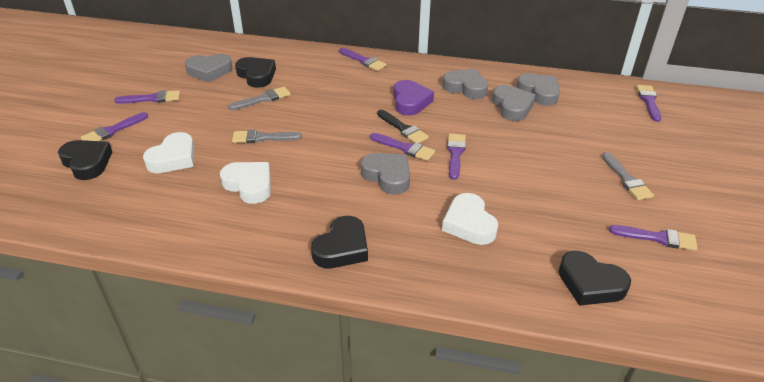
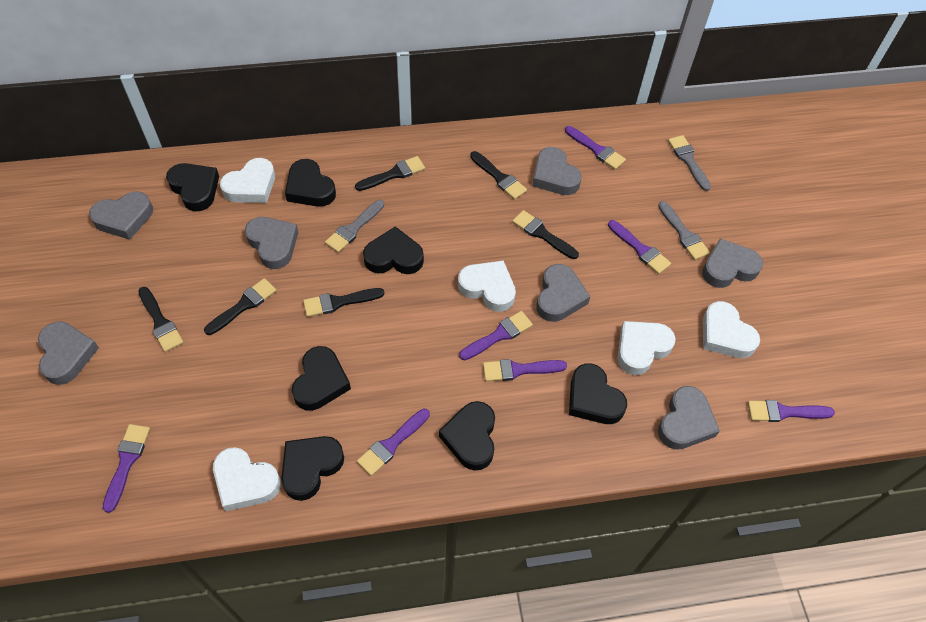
black brush: [377,110,429,143] = 1 -> [138,287,184,352] [204,278,277,335] [303,288,384,317] [355,156,425,191] [470,151,527,200] [512,210,579,259] = 6
black heart: [58,140,112,180] [235,57,276,88] [311,216,368,268] [559,251,631,306] = 4 -> [166,163,219,211] [281,436,344,501] [285,159,336,207] [292,346,351,411] [363,226,424,274] [439,401,495,471] [569,363,627,424] = 7
grey heart: [185,54,233,83] [361,153,410,195] [442,69,489,99] [492,85,536,121] [516,73,560,106] = 5 -> [38,321,99,385] [89,191,153,240] [245,217,298,269] [532,147,582,195] [536,264,590,322] [658,386,720,450] [702,238,763,288] = 7
purple heart: [393,80,434,116] = 1 -> none = 0
white heart: [143,132,195,173] [220,162,271,204] [442,193,498,245] = 3 -> [213,447,281,511] [220,158,275,203] [458,260,516,312] [618,321,676,375] [703,301,760,358] = 5

